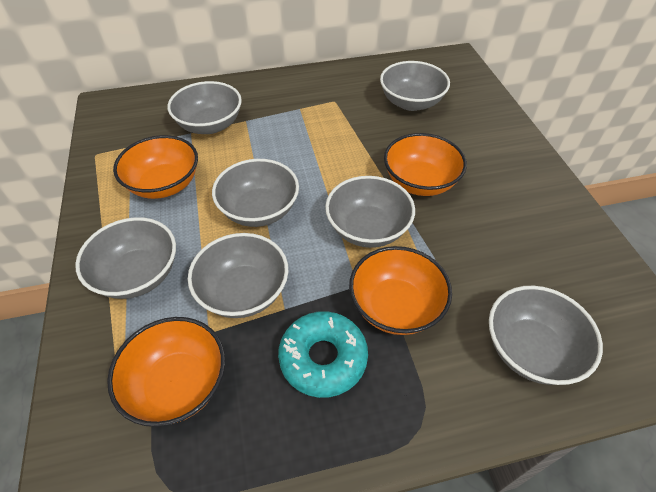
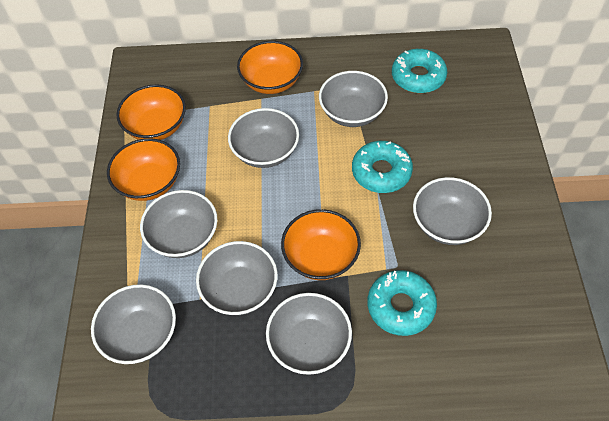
turquoise donut: [278,311,368,398] = 1 -> [352,141,413,193] [368,270,437,336] [392,49,447,93] = 3

